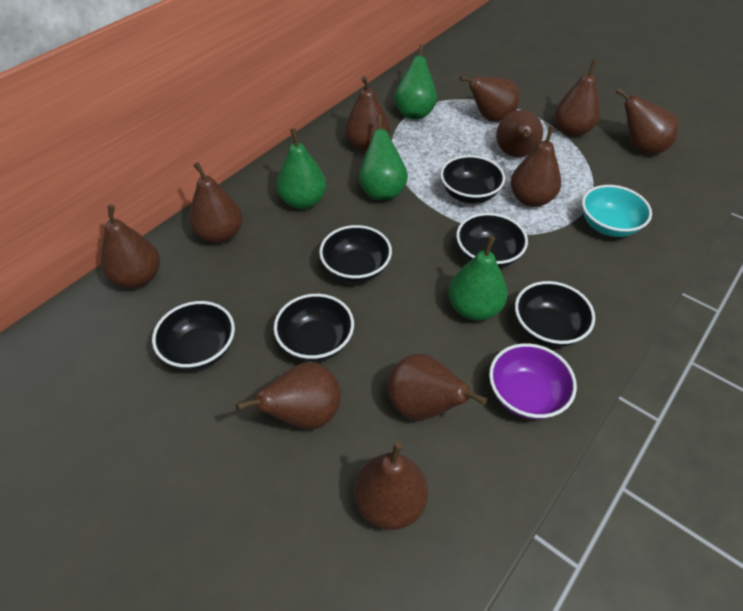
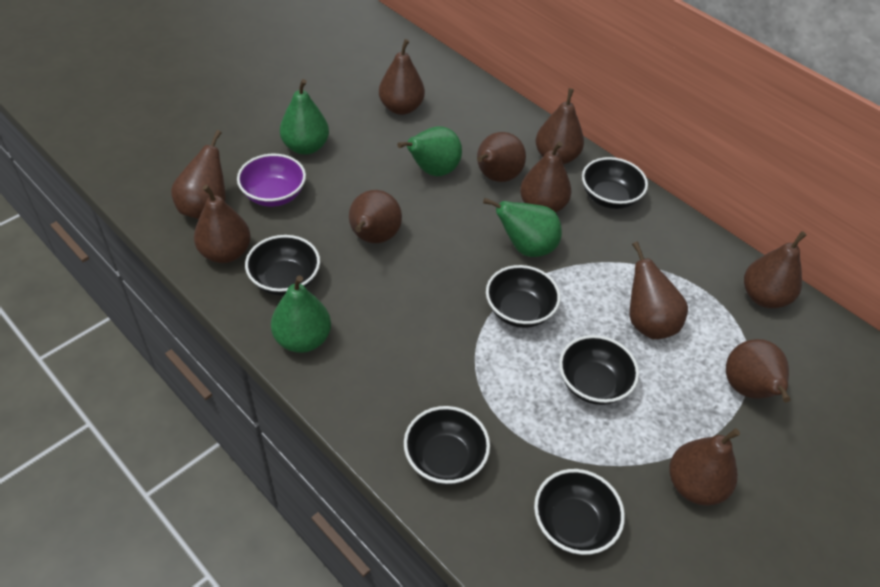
turquoise bowl: [582,185,652,237] = 1 -> none = 0

